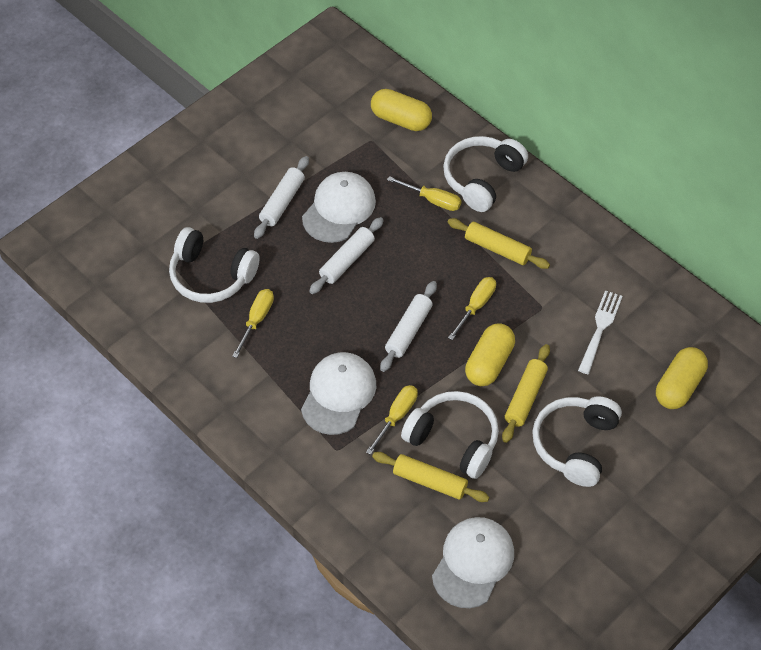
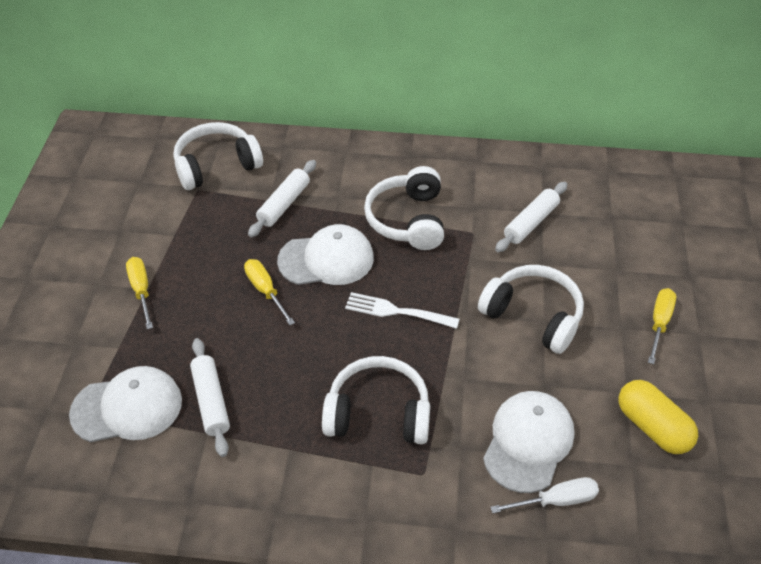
white screwdriver: none = 0 -> [490,477,599,513] = 1
yellow capsule: [371,89,432,131] [465,323,515,386] [656,347,708,409] = 3 -> [619,380,698,454] = 1
yellow rolling pin: [372,452,489,502] [447,218,550,269] [502,344,550,443] = 3 -> none = 0
yellow screwdriver: [232,289,274,358] [366,385,418,455] [387,176,461,211] [448,277,496,340] = 4 -> [126,257,153,329] [244,259,295,325] [648,288,676,364] = 3

